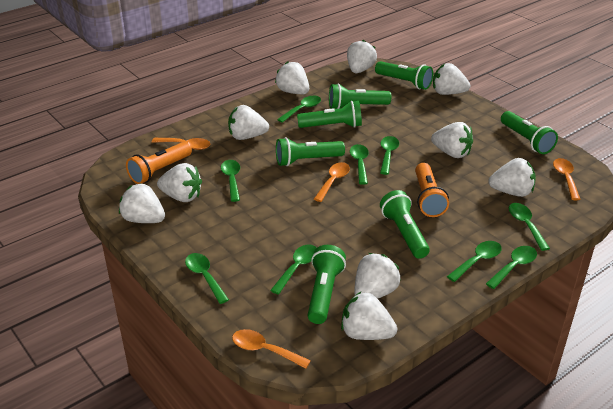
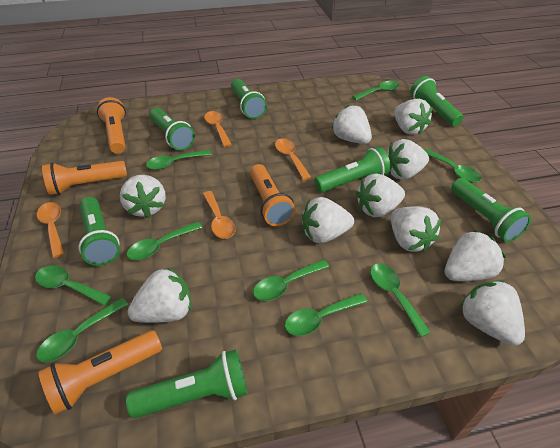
orange flashlight: [126,142,192,184] [415,163,449,217] = 2 -> [38,330,162,415] [42,161,127,195] [97,97,126,154] [250,164,296,226] = 4

